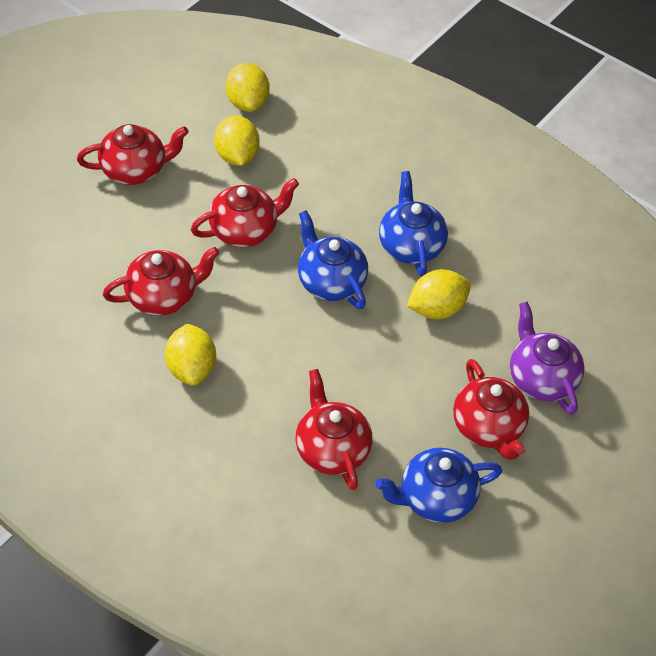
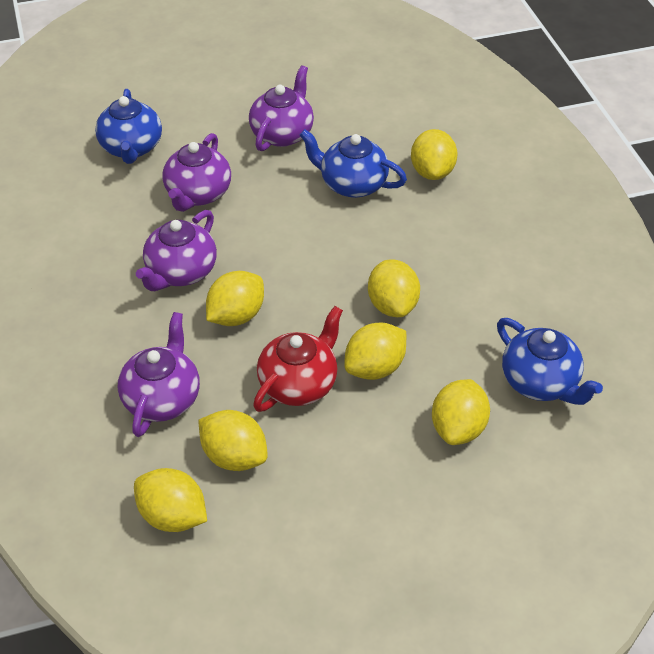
purple teapot: [510,302,585,415] = 1 -> [118,312,200,437] [136,210,217,291] [162,133,231,212] [249,65,314,151] = 4
red teapot: [77,124,189,185] [103,247,219,316] [191,178,299,247] [296,369,372,490] [453,359,529,460] = 5 -> [253,306,343,412] = 1
yellow lemon: [165,324,216,386] [214,115,260,166] [226,63,270,112] [407,269,471,319] = 4 -> [134,468,207,532] [199,410,268,471] [206,271,264,326] [344,323,406,380] [368,259,420,317] [411,129,458,180] [432,379,490,445] = 7

